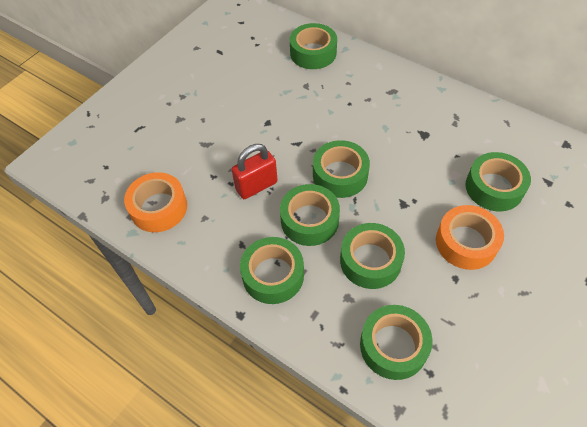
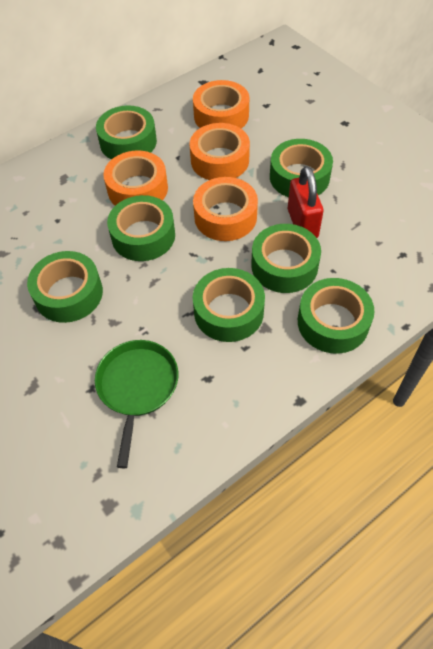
green pan: none = 0 -> [95,340,178,468] = 1
orange tape: [124,172,187,232] [436,205,504,270] = 2 -> [103,151,168,206] [190,123,250,180] [193,80,249,129] [193,177,258,241] = 4

